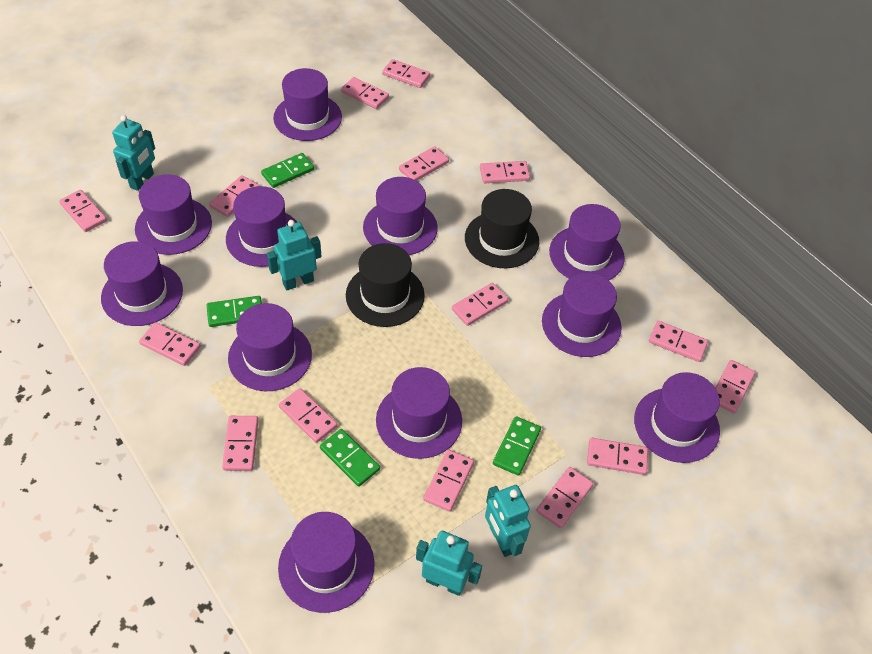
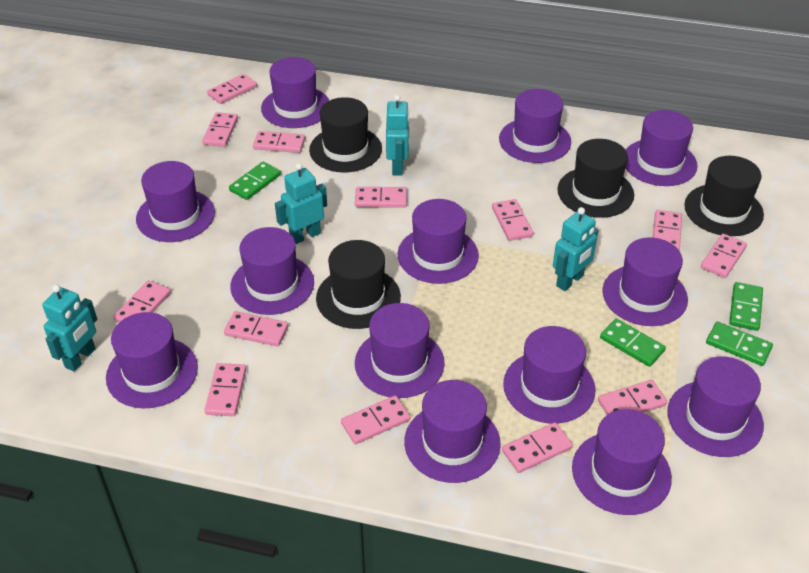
black hat: [346,243,425,327] [465,189,539,268] = 2 -> [309,97,382,172] [316,240,401,329] [557,139,634,218] [684,156,764,236] = 4
pink domino: [59,190,107,232] [139,322,201,366] [209,175,260,217] [222,416,258,471] [279,388,338,443] [341,77,389,109] [382,59,430,88] [399,146,449,181] [423,450,474,512] [452,283,508,326] [480,161,530,183] [536,467,594,528] [587,438,648,475] [649,321,708,362] [715,360,755,413] = 15 -> [113,280,171,322] [202,112,238,147] [204,363,246,416] [207,74,257,104] [224,311,288,346] [253,131,305,153] [341,396,410,444] [355,187,407,208] [492,199,534,241] [502,423,573,473] [598,380,667,415] [653,210,682,250] [701,234,747,278] = 13
purple hat: [101,241,183,326] [135,174,212,255] [226,186,297,267] [228,303,312,391] [273,68,342,141] [278,512,375,613] [363,177,438,255] [376,367,462,459] [542,273,622,357] [549,204,625,280] [634,372,720,463] = 11 -> [106,312,198,408] [136,161,215,242] [230,227,314,315] [261,57,329,128] [355,303,445,398] [398,199,479,284] [404,380,501,483] [499,89,571,163] [503,326,596,423] [572,409,672,515] [602,237,688,326] [626,110,698,186] [667,357,764,457] = 13

